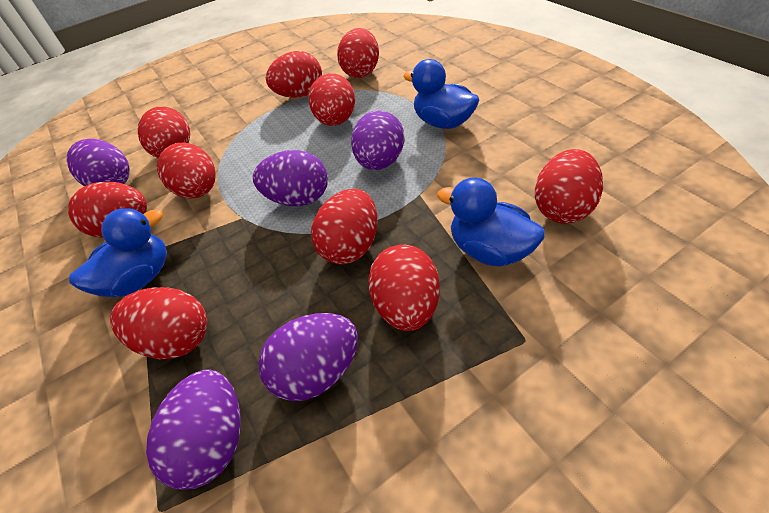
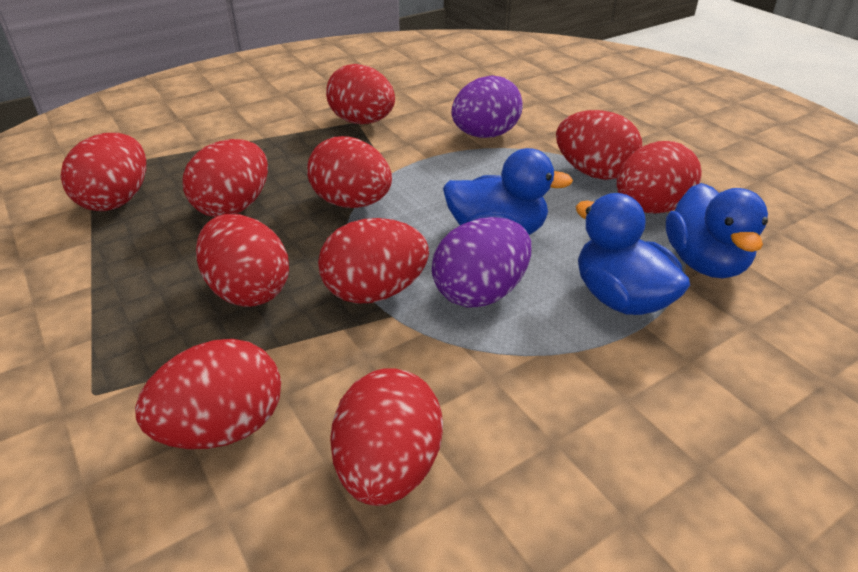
purple egg: [67,139,129,186] [146,370,241,490] [253,150,328,206] [258,313,358,401] [351,110,405,170] = 5 -> [432,217,532,308] [451,75,523,138] = 2

